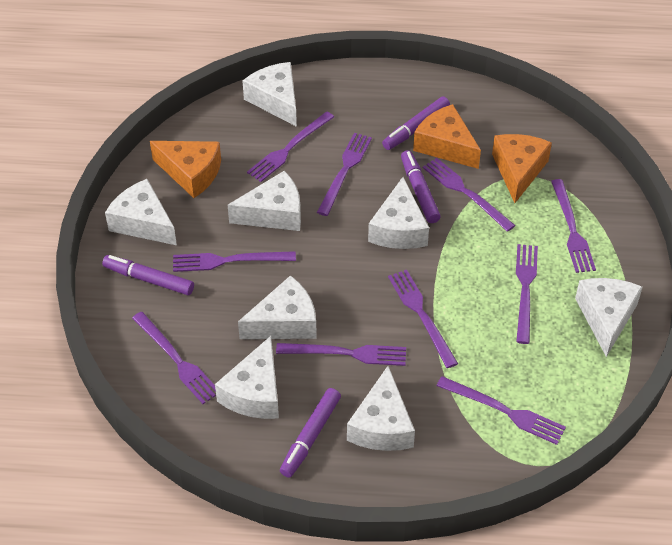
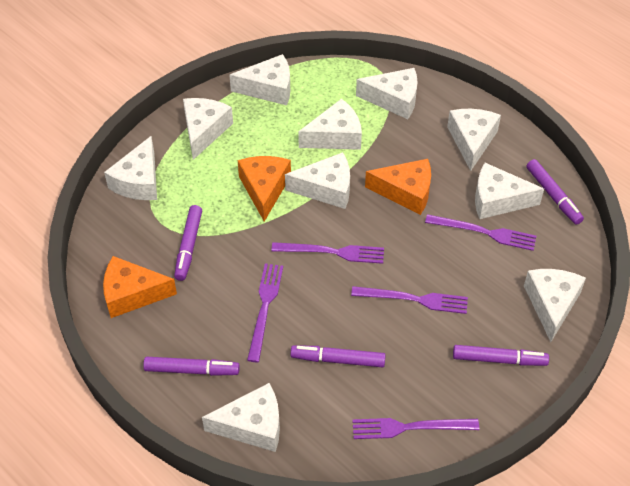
purple fork: [132,312,216,404] [173,251,296,272] [247,111,334,182] [276,343,406,366] [317,133,372,216] [388,270,458,368] [423,158,516,232] [436,376,566,445] [516,244,538,344] [551,179,596,273] = 10 -> [247,264,283,362] [271,242,384,264] [351,286,468,314] [352,418,479,439] [425,214,536,251] = 5
purple marker: [102,255,194,295] [280,388,341,478] [382,96,450,150] [401,150,441,223] = 4 -> [143,357,240,376] [174,205,202,281] [290,345,386,367] [453,345,549,366] [526,159,584,225] = 5
white cheese: [105,179,177,245] [215,336,279,419] [228,171,301,231] [238,275,317,339] [243,62,297,127] [347,366,415,451] [368,177,429,249] [575,278,643,357] = 8 -> [104,136,157,200] [183,98,233,160] [202,383,280,452] [229,54,290,105] [285,152,350,209] [298,99,362,150] [356,68,418,119] [447,109,501,171] [475,163,544,219] [524,269,586,342] = 10

